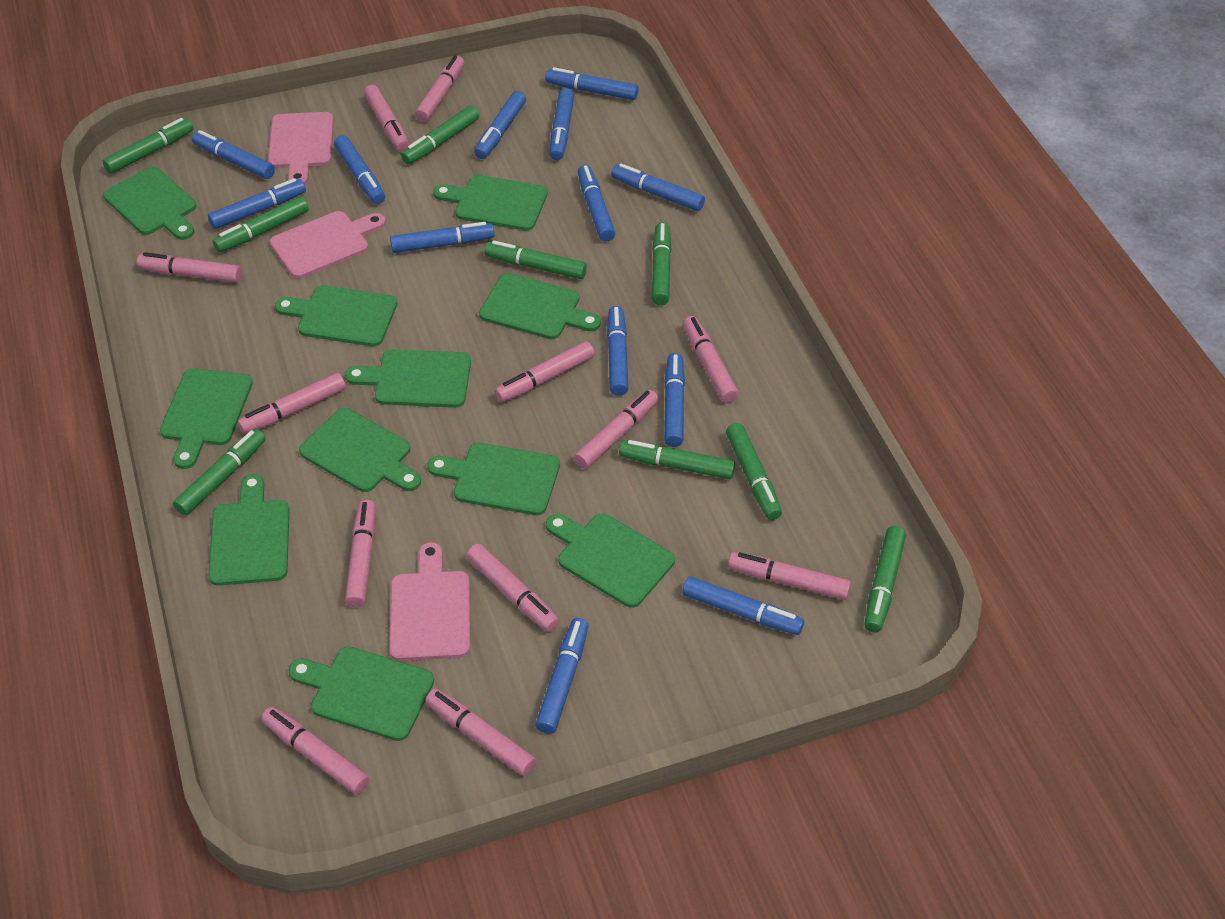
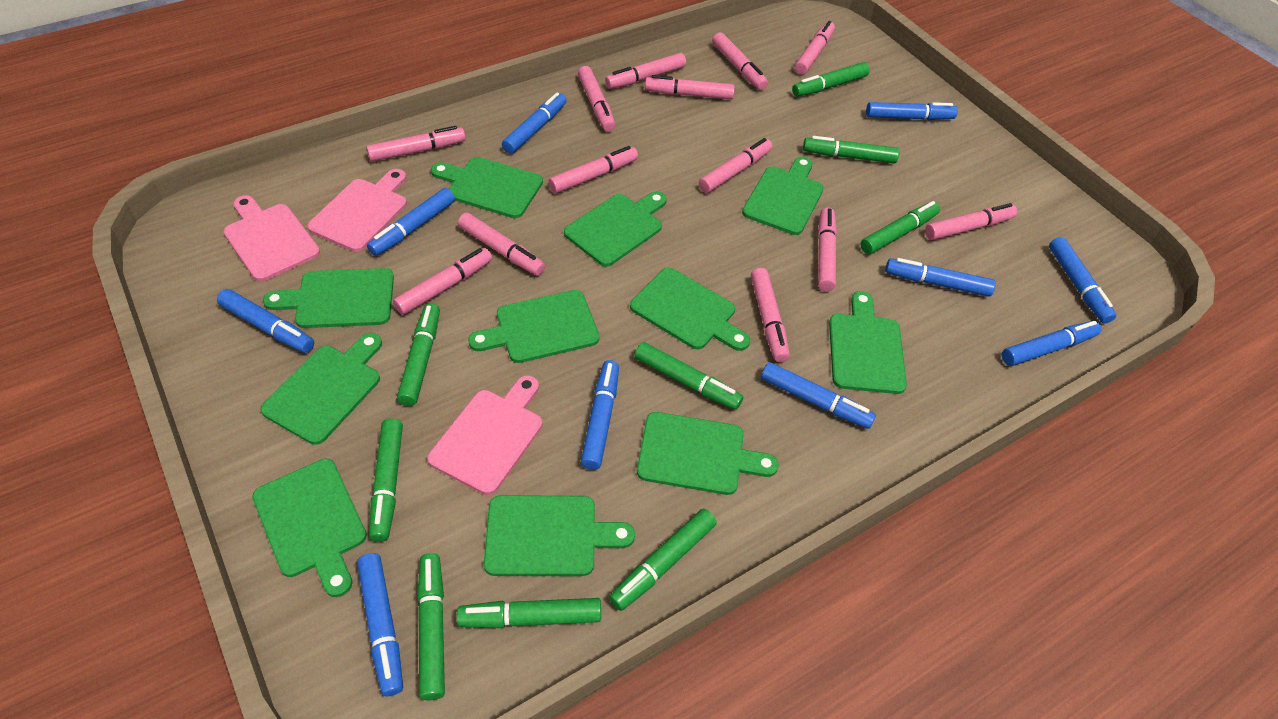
blue marker: [192,130,275,179] [208,178,306,229] [334,135,385,204] [390,222,495,253] [474,91,526,159] [535,618,589,734] [545,67,639,100] [550,88,574,160] [578,165,615,241] [607,306,629,396] [611,164,705,211] [664,353,685,447] [682,576,804,635] = 13 -> [217,289,314,353] [357,553,403,696] [367,188,455,256] [502,92,567,154] [581,360,619,470] [761,362,876,429] [866,102,958,120] [885,258,996,297] [1002,321,1102,366] [1049,237,1116,324] = 10
pink marker: [137,252,242,283] [238,373,346,434] [261,707,369,794] [345,500,375,607] [364,85,409,152] [415,56,464,122] [425,689,536,776] [466,544,559,632] [494,341,595,402] [574,390,658,469] [683,316,739,403] [728,552,851,600] = 12 -> [366,126,466,162] [393,248,492,315] [458,213,545,276] [549,146,638,193] [578,66,616,131] [605,53,686,89] [645,75,735,99] [699,138,772,193] [712,32,768,90] [751,268,790,362] [795,21,835,75] [818,207,837,291] [925,203,1017,240] = 13

